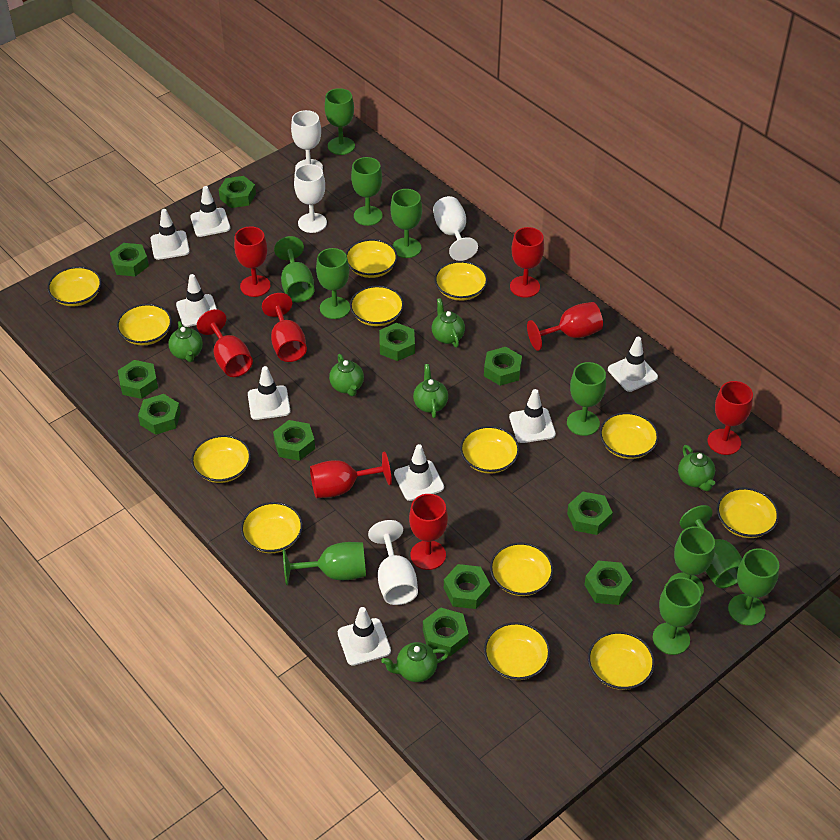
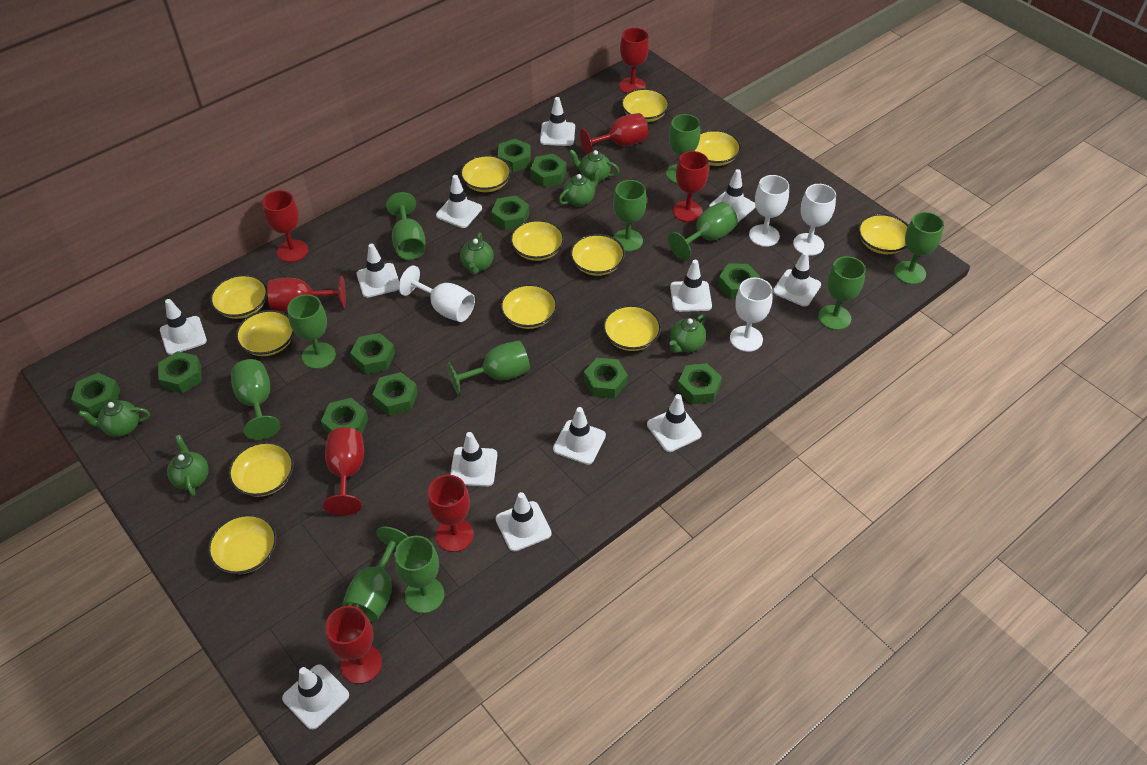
white traffic cone: [150,209,190,260] [176,274,217,327] [190,186,230,237] [248,366,290,420] [338,607,391,666] [394,444,444,501] [509,389,556,443] [608,337,658,392] = 8 -> [160,299,207,355] [282,664,349,730] [357,243,399,298] [436,175,482,228] [450,432,497,487] [496,492,552,552] [540,97,575,146] [553,407,606,465] [647,394,702,452] [670,260,712,312] [709,169,756,222] [773,251,821,307] = 12
yellow bowl: [47,266,102,307] [117,304,172,346] [191,435,251,483] [241,502,303,553] [346,239,398,278] [350,285,404,326] [434,261,488,301] [460,426,520,474] [484,622,550,680] [490,543,554,596] [588,631,655,690] [600,412,659,459] [717,487,779,538] = 13 -> [208,514,277,574] [210,274,268,319] [228,441,294,497] [236,310,294,356] [460,155,511,192] [500,284,558,329] [510,220,564,261] [570,234,625,276] [603,305,661,351] [621,88,669,122] [695,130,741,166] [858,214,909,254] = 12

